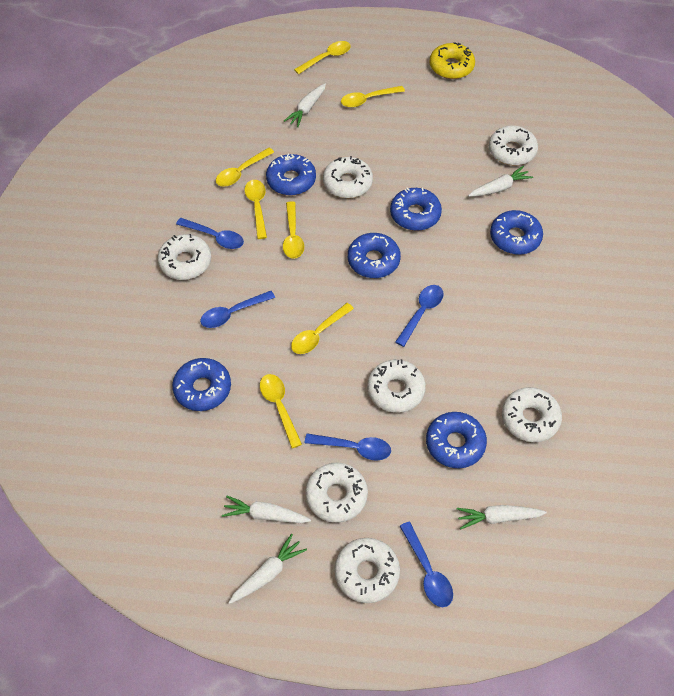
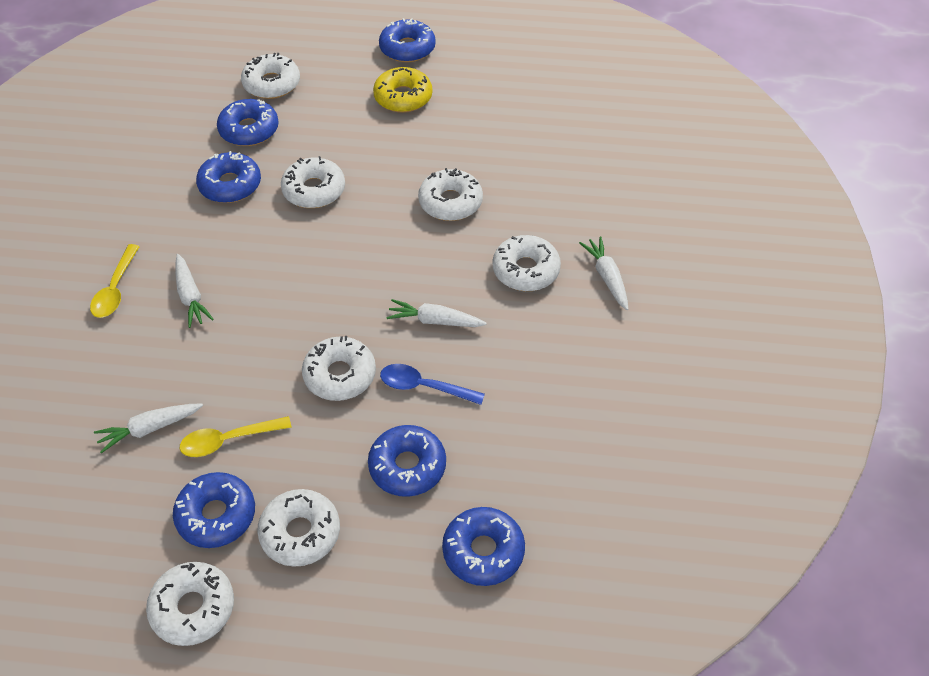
blue spoon: [176,218,244,249] [200,291,275,328] [304,433,391,461] [395,285,444,347] [400,522,453,607] = 5 -> [380,364,485,405] = 1
white carrot: [222,496,311,523] [229,534,307,604] [284,83,326,127] [457,505,547,530] [468,166,533,197] = 5 -> [94,404,203,453] [176,254,214,328] [386,299,487,327] [579,236,628,310] = 4
yellow spoon: [216,148,274,187] [245,180,267,239] [260,374,302,448] [283,202,304,259] [291,303,354,354] [294,41,351,74] [341,86,405,108] = 7 -> [90,244,140,318] [180,416,292,457] = 2

